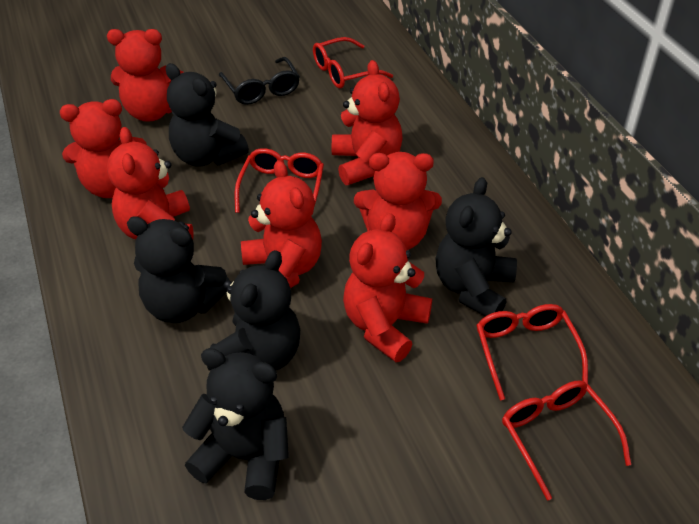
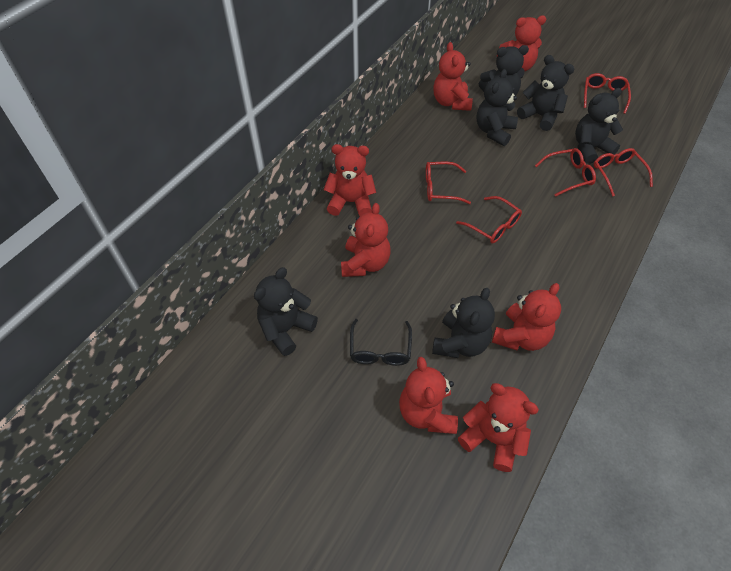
black teddy bear: [127,216,230,323] [166,63,249,167] [182,348,289,500] [207,250,300,371] [435,177,517,316] = 5 -> [254,267,318,356] [432,288,495,358] [477,69,518,146] [479,45,529,96] [517,55,574,131] [575,88,623,164] = 6
red glasses: [235,148,324,213] [313,37,393,89] [476,304,588,400] [502,381,631,501] = 4 -> [426,162,471,204] [456,196,522,243] [535,148,596,197] [584,73,631,114] [594,148,653,197] = 5

